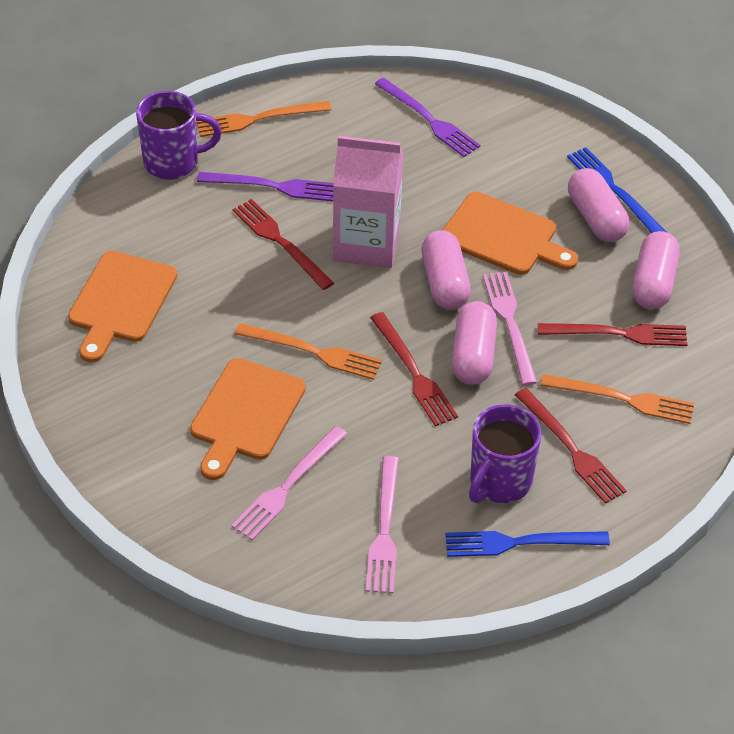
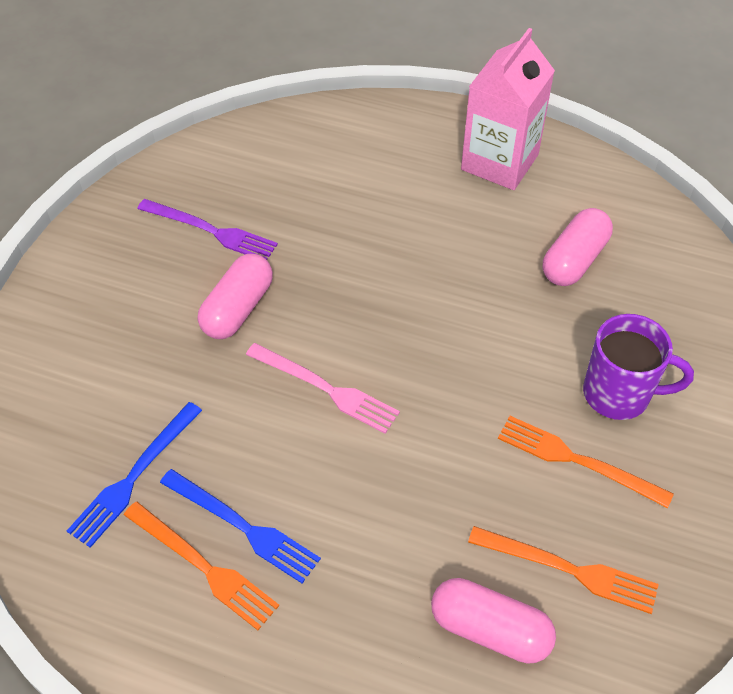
orange cutting board: [68,251,177,363] [190,358,306,480] [443,192,578,275] = 3 -> none = 0
pink capsule: [422,230,471,310] [452,301,497,385] [568,168,629,242] [632,231,680,309] = 4 -> [198,254,273,339] [431,578,556,664] [543,208,613,286] = 3
pink fork: [231,426,347,541] [366,456,399,593] [483,271,537,385] = 3 -> [246,343,400,434] = 1
purple fork: [197,172,333,202] [375,78,480,157] = 2 -> [137,199,278,260] = 1
purple mug: [136,91,222,179] [469,404,541,503] = 2 -> [583,314,694,420] = 1
red fork: [232,199,334,290] [370,312,458,426] [515,388,627,504] [538,323,688,346] = 4 -> none = 0

